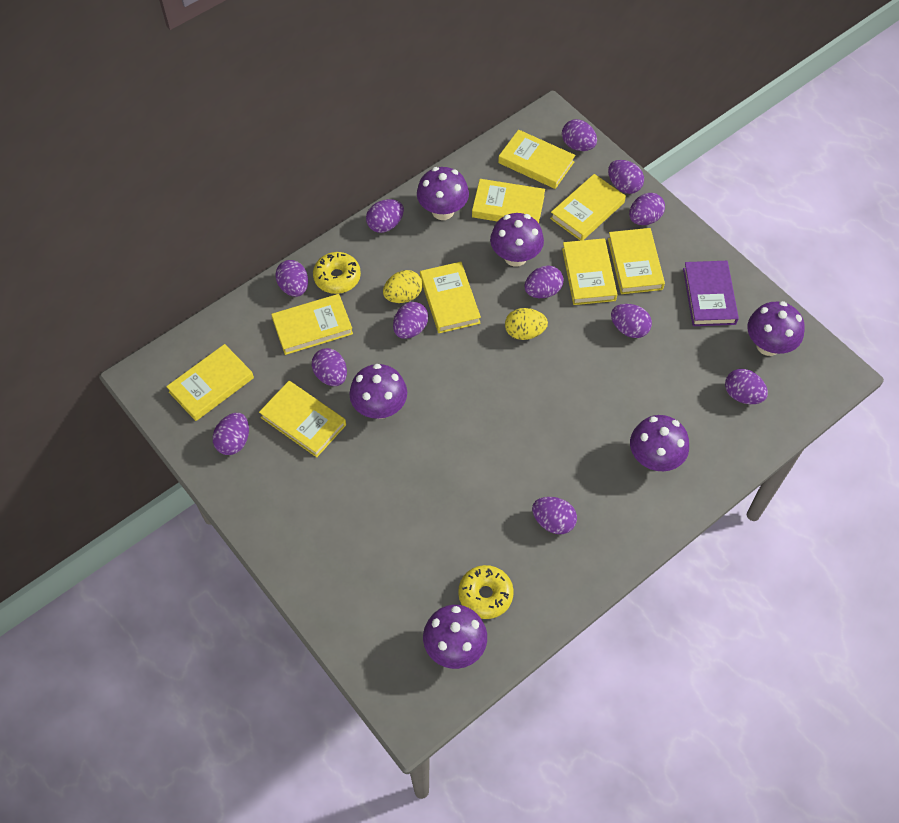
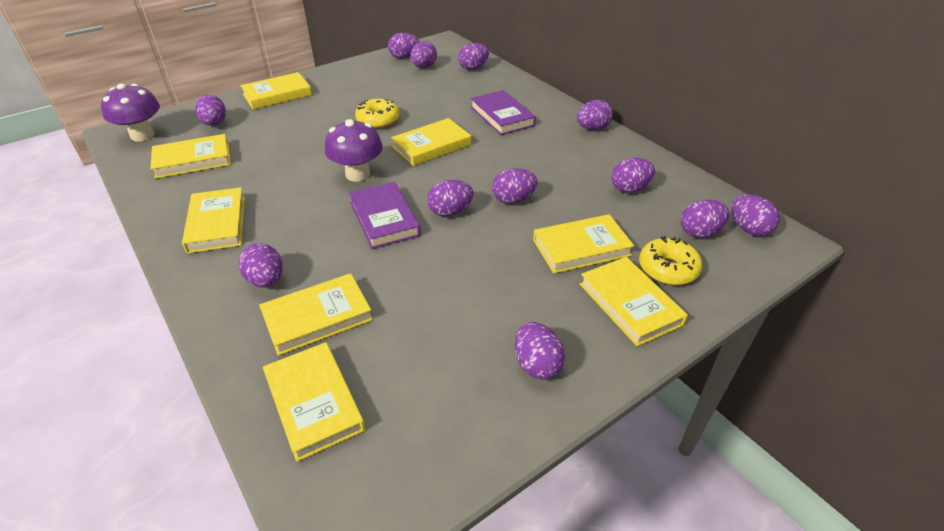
purple book: [683,261,739,326] = 1 -> [349,182,421,249] [470,90,536,135] = 2
purple mushroom: [349,364,407,419] [417,167,469,220] [423,605,487,669] [490,213,544,267] [630,415,689,471] [747,301,805,356] = 6 -> [101,84,160,142] [325,119,383,182] = 2
yellow book: [166,344,254,421] [259,381,346,457] [271,294,353,355] [420,262,481,333] [472,179,545,223] [498,130,575,189] [550,174,626,241] [562,238,618,305] [608,228,665,294] = 9 -> [150,134,231,179] [182,187,245,254] [240,72,312,109] [259,273,373,356] [263,342,365,462] [391,118,471,166] [533,214,634,274] [580,257,688,346] = 8
yellow egg: [383,270,423,303] [505,308,548,340] = 2 -> none = 0

